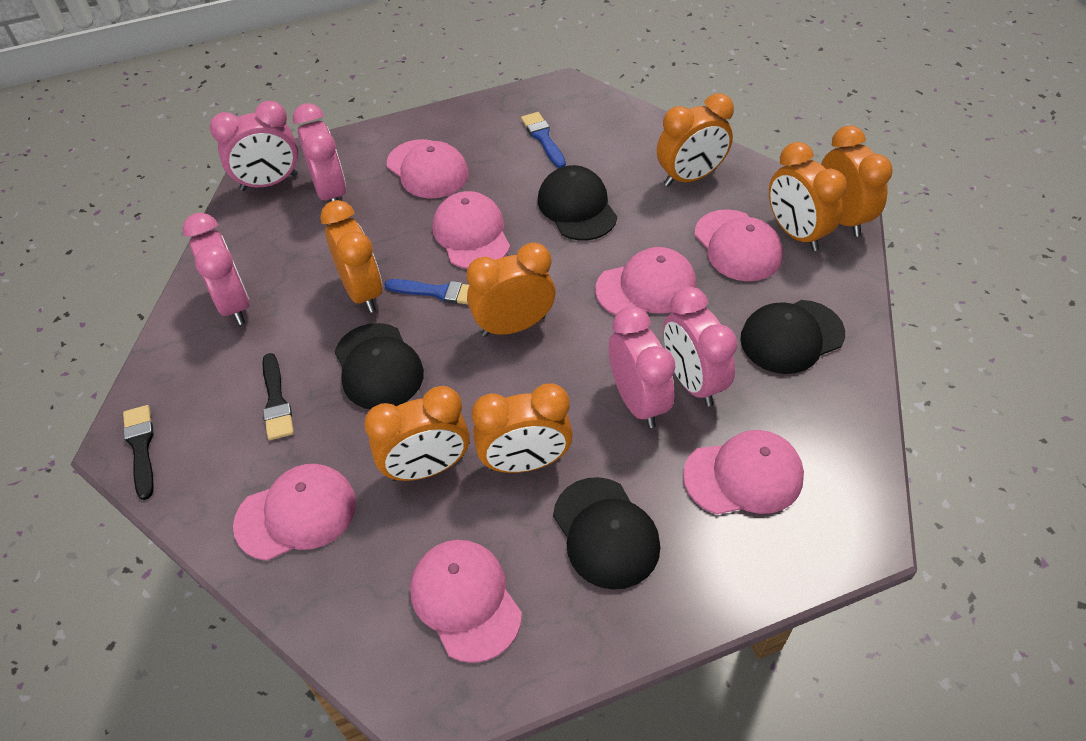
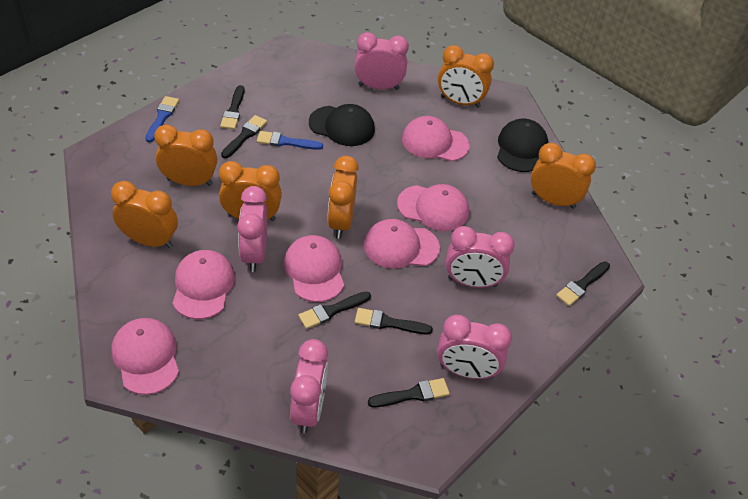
black brush: [123,405,154,500] [262,353,294,440] = 2 -> [220,85,245,129] [221,115,267,158] [298,292,371,329] [355,308,433,334] [368,378,450,407] [556,261,610,306] = 6
black cap: [335,323,424,409] [538,165,617,240] [553,477,660,590] [740,300,845,374] = 4 -> [309,104,375,146] [497,119,548,172] = 2
orange clock: [320,200,382,313] [364,386,470,481] [466,243,555,337] [472,384,573,473] [657,93,734,187] [769,142,847,251] [821,126,893,237] = 7 -> [111,181,178,248] [154,124,217,186] [219,161,282,221] [327,156,359,239] [438,45,494,108] [531,143,596,209] = 6
pink cap: [233,464,356,561] [387,139,469,199] [410,540,522,663] [432,191,510,269] [595,247,696,315] [683,430,804,514] [695,209,783,281] = 7 -> [111,318,179,395] [172,250,235,319] [284,235,344,302] [364,219,440,269] [397,184,469,231] [402,116,470,161] = 6

